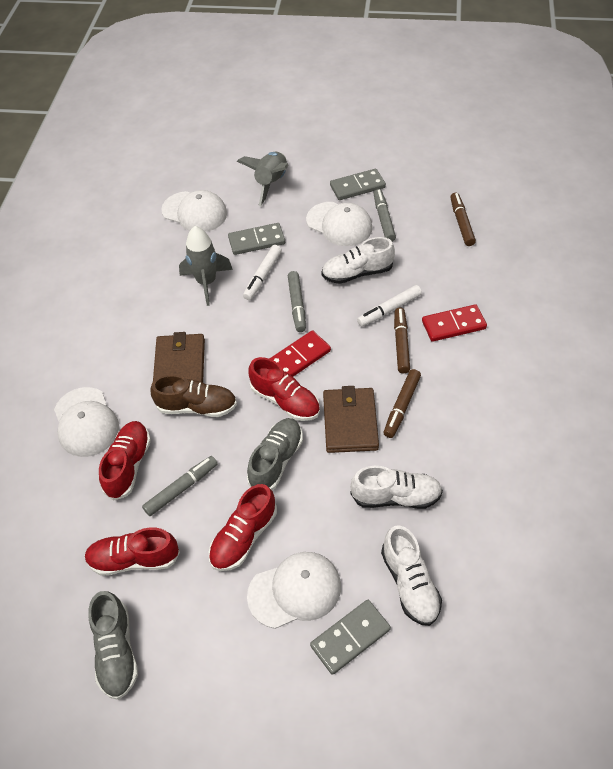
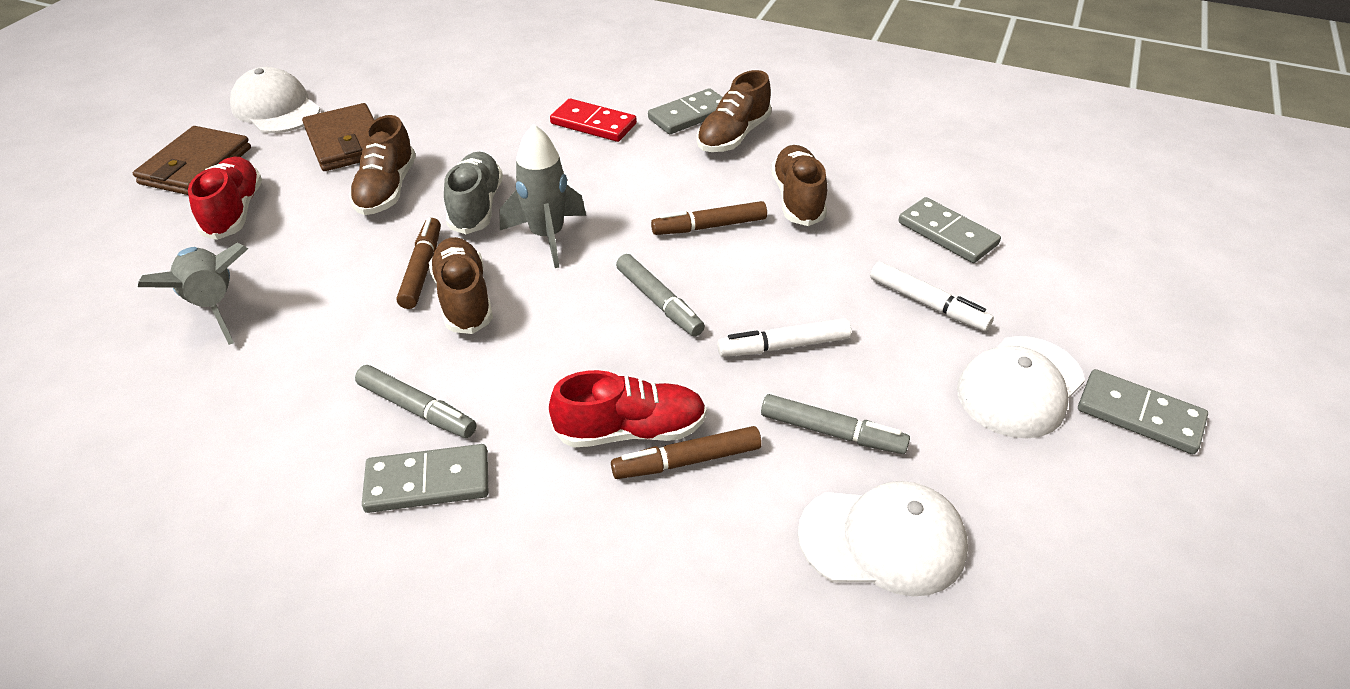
brown shoe: [150,375,237,417] = 1 -> [349,115,416,215] [429,237,493,334] [697,70,771,152] [771,145,827,226] = 4
grey domino: [228,223,285,255] [310,600,391,675] [330,169,386,200] = 3 -> [362,444,488,513] [648,88,723,134] [899,197,1001,263] [1078,369,1208,454] = 4
grey shoe: [88,591,138,700] [247,418,303,490] = 2 -> [444,152,503,234] = 1
red domino: [269,330,331,377] [422,304,487,342] = 2 -> [550,99,637,142] = 1
red shoe: [84,527,180,576] [99,421,151,501] [209,484,277,571] [249,357,320,421] = 4 -> [188,157,262,240] [549,370,707,448] = 2
white cap: [54,387,119,457] [161,190,227,232] [247,552,341,629] [306,202,373,246] = 4 -> [230,67,320,133] [797,481,968,596] [957,336,1085,439] = 3
white shoe: [321,237,395,284] [350,466,443,509] [381,525,442,626] = 3 -> none = 0

